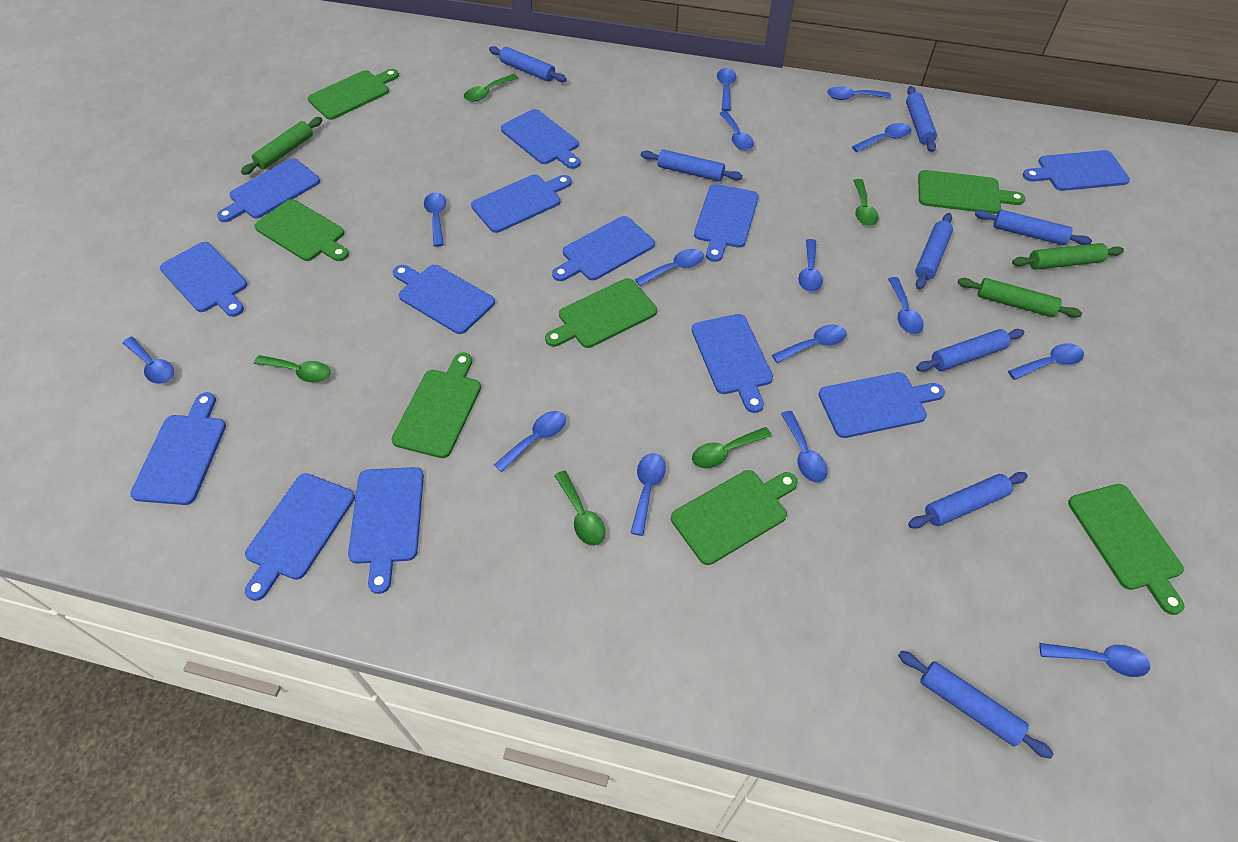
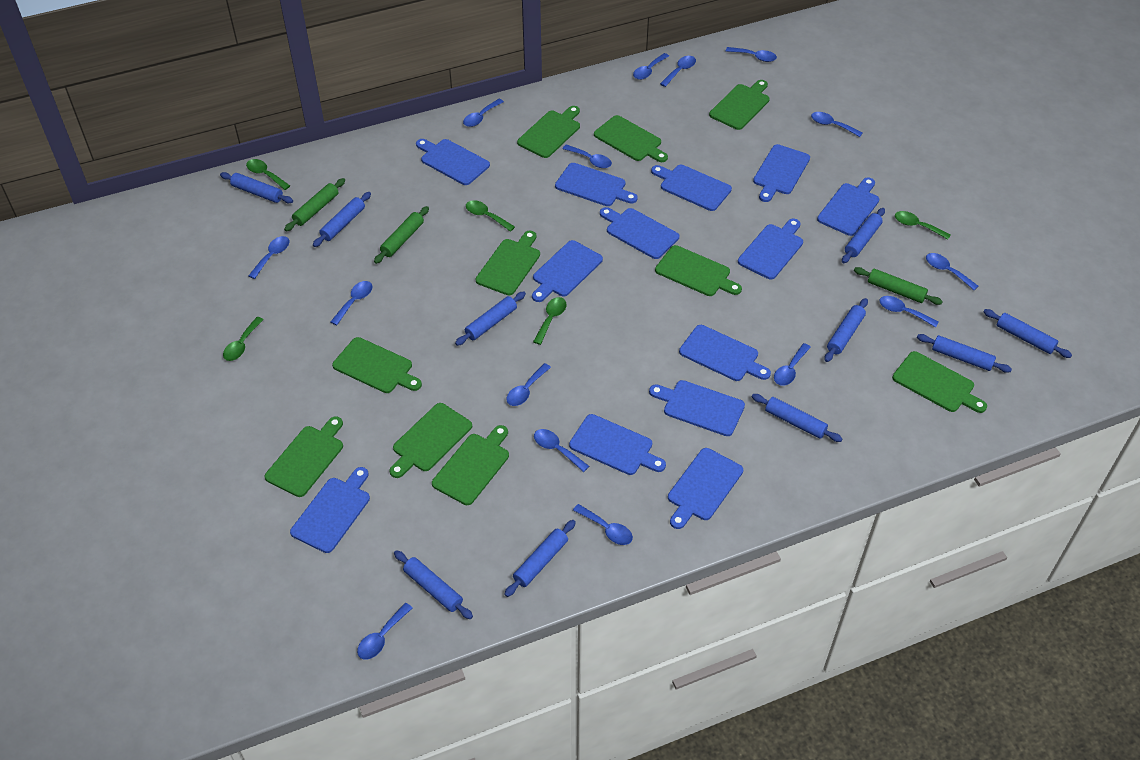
blue rolling pin: [489,46,567,82] [641,149,743,181] [898,651,1054,759] [906,86,937,152] [908,472,1028,528] [915,213,953,290] [916,329,1024,372] [975,209,1092,245] = 8 -> [220,172,293,203] [313,192,371,247] [394,550,473,619] [455,291,526,346] [504,520,576,597] [752,394,842,442] [824,298,868,362] [842,208,885,263] [917,334,1012,373] [984,309,1072,358] = 10
green cutting board: [254,199,349,261] [308,69,399,120] [392,352,481,458] [545,278,657,348] [671,470,798,565] [918,170,1025,214] [1068,484,1184,615] = 7 -> [265,416,343,497] [332,337,422,393] [389,403,472,478] [432,425,509,505] [476,231,540,295] [517,106,580,158] [594,115,668,162] [655,245,742,296] [709,80,770,130] [892,351,987,413] = 10

